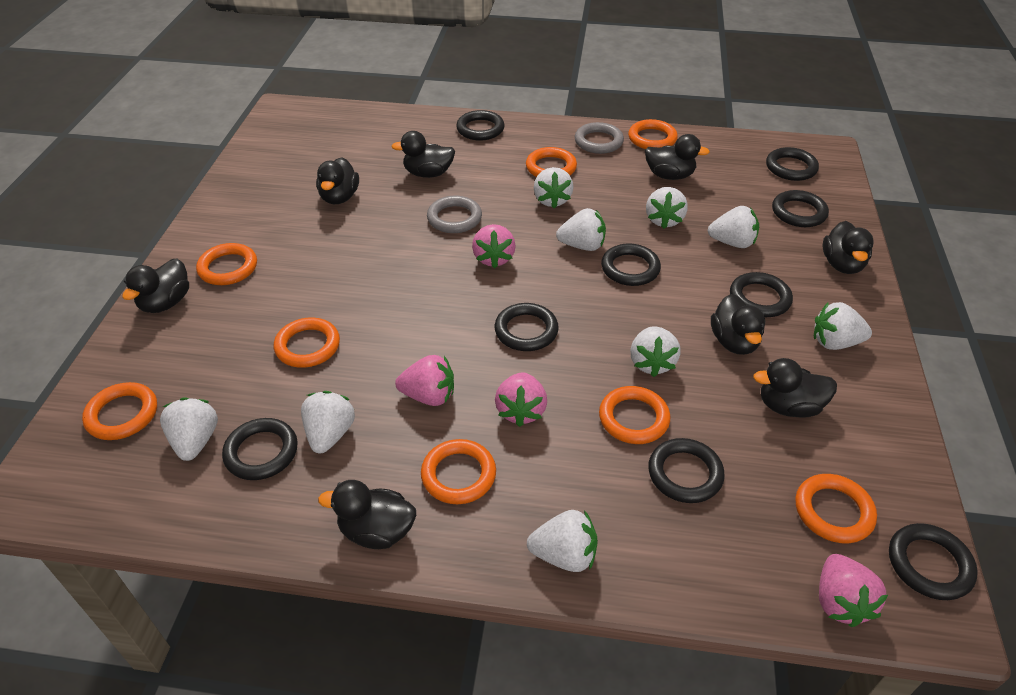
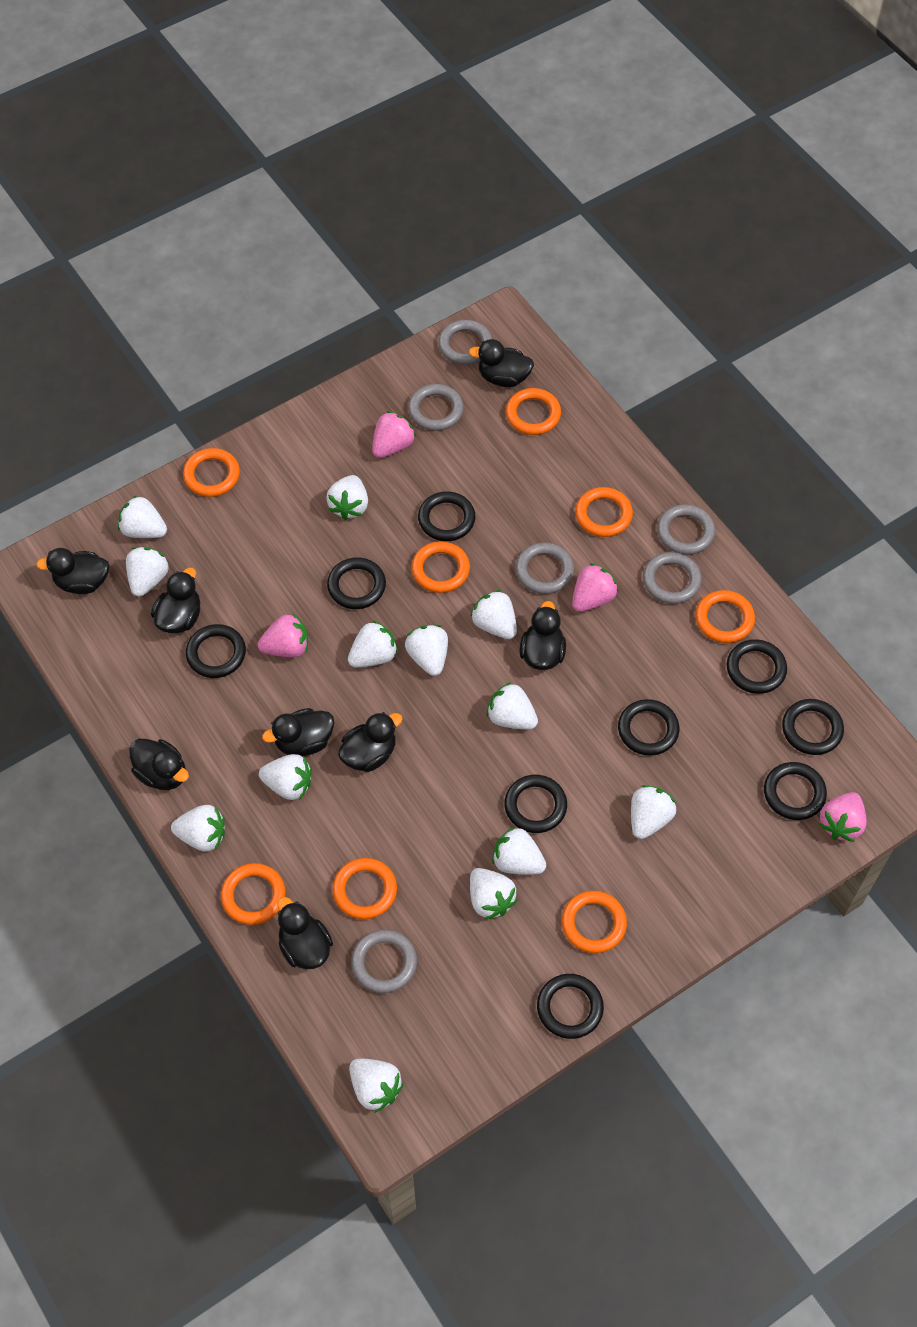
grey ring: [427,196,482,233] [575,122,624,154] = 2 -> [351,929,417,993] [408,384,464,431] [438,320,492,365] [516,543,574,594] [643,552,702,604] [657,504,715,555] = 6
white strawberry: [160,398,218,461] [301,391,355,453] [527,510,598,572] [534,167,574,208] [556,208,606,251] [630,326,681,377] [646,187,688,229] [708,206,759,248] [814,302,872,350] = 9 -> [118,495,167,538] [126,547,169,597] [171,805,225,851] [259,754,312,800] [326,475,368,520] [348,621,398,667] [349,1058,404,1113] [405,625,448,676] [470,590,517,639] [470,868,517,920] [487,682,538,729] [492,827,546,875] [631,785,676,839] = 13

